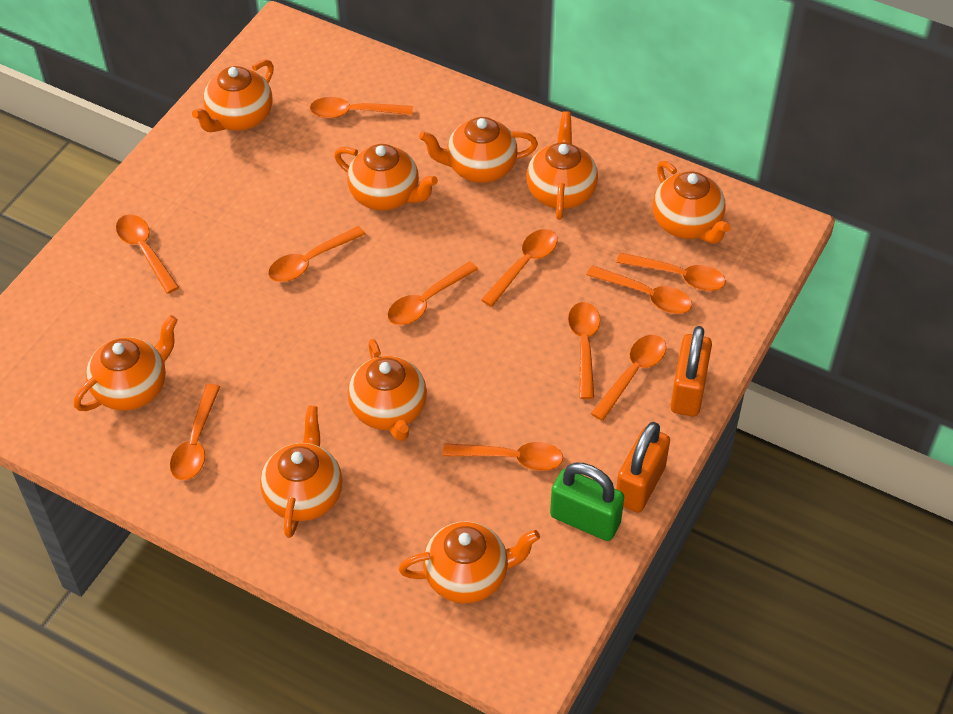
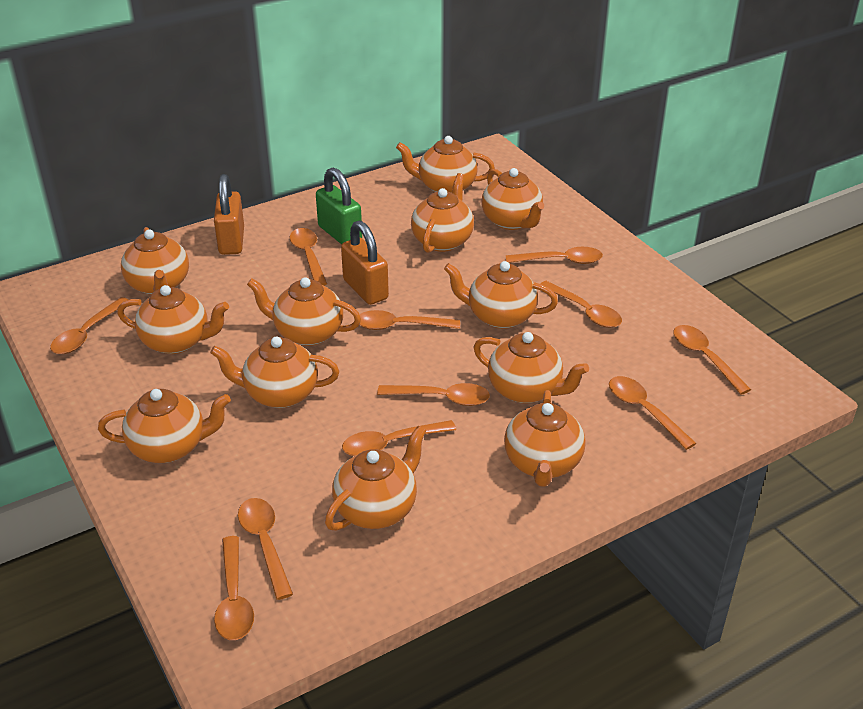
orange teapot: [74,315,178,411] [192,59,274,132] [260,406,343,538] [334,144,438,211] [348,339,427,441] [399,521,540,603] [419,117,538,183] [526,111,598,220] [653,161,730,244] = 9 -> [98,389,231,463] [117,285,229,354] [121,227,189,295] [210,336,339,408] [247,277,361,346] [325,425,426,531] [396,136,495,193] [411,173,474,253] [444,261,558,329] [473,332,589,403] [481,168,544,230] [504,390,586,487] = 12

